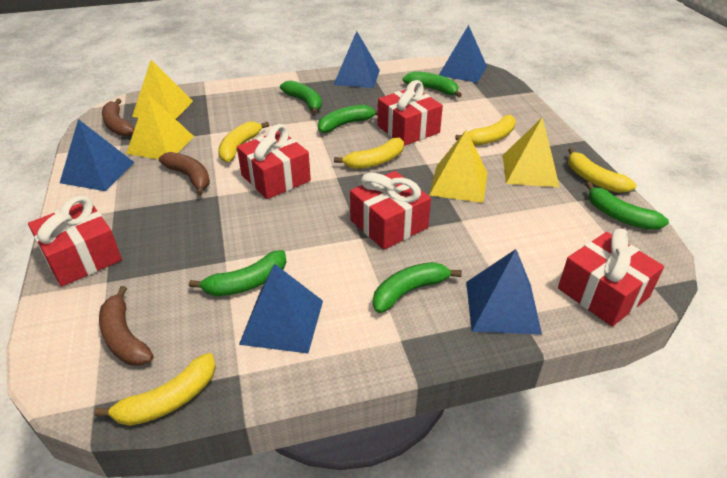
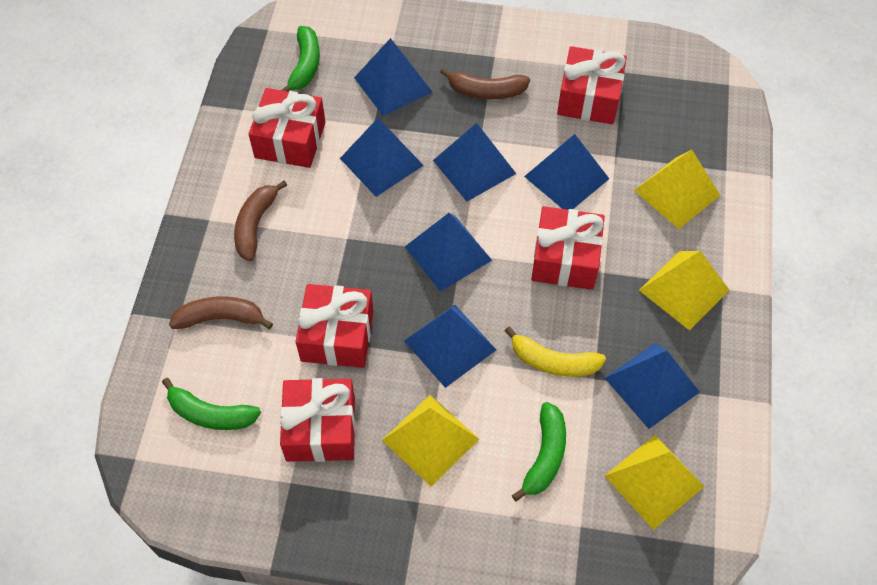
blue pyramid: [60,119,135,191] [239,264,323,353] [333,31,380,88] [439,25,487,83] [466,249,542,335] = 5 -> [340,118,424,197] [354,38,432,116] [404,305,496,388] [405,213,492,292] [433,123,516,201] [524,134,609,210] [605,343,700,429] = 7
green banana: [189,250,286,296] [280,80,322,114] [318,105,378,133] [373,262,462,313] [402,71,462,97] [586,182,669,230] = 6 -> [162,378,261,430] [281,26,320,92] [512,402,566,502] = 3
yellow banana: [94,353,216,426] [218,122,269,162] [334,138,404,169] [456,115,516,146] [568,148,636,193] = 5 -> [505,327,606,377] = 1

